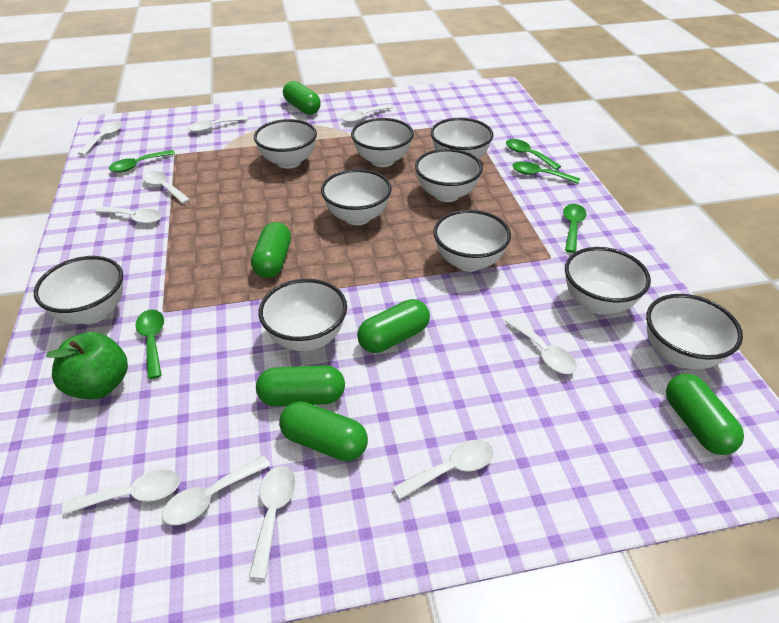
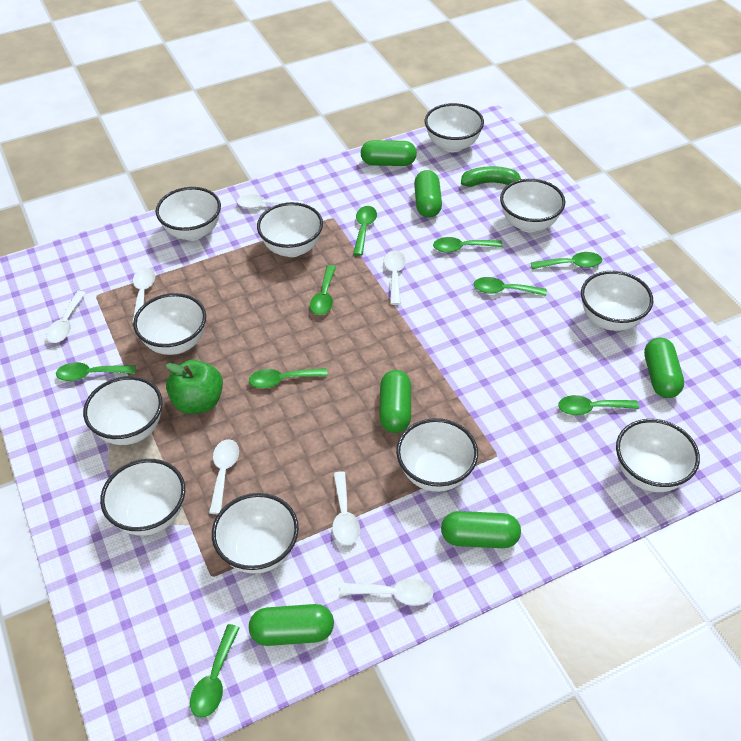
green banana: none = 0 -> [461,166,521,187] = 1
green spoon: [109,150,175,172] [135,310,164,379] [506,139,561,170] [512,161,580,184] [563,204,587,253] = 5 -> [56,362,136,381] [190,624,240,718] [249,368,328,388] [310,265,336,315] [353,206,377,256] [433,237,503,253] [474,277,547,296] [531,252,602,269] [558,395,639,415] = 9
white bowl: [34,256,123,324] [254,119,317,169] [259,279,347,351] [321,169,392,225] [351,118,414,167] [415,149,483,202] [430,118,493,159] [433,210,511,272] [565,247,651,314] [646,294,743,369] = 10 -> [83,376,163,445] [100,459,185,536] [133,293,206,355] [156,187,221,241] [212,493,299,574] [257,202,323,257] [396,418,478,492] [425,103,484,152] [500,179,565,232] [581,271,653,331] [616,419,700,492] = 11
white spoon: [62,469,180,515] [77,121,122,156] [95,206,161,224] [142,171,191,204] [162,455,271,525] [188,116,248,133] [249,466,296,579] [342,104,393,123] [393,440,494,500] [505,317,577,374] = 10 -> [46,291,86,343] [132,268,155,323] [209,439,239,514] [237,194,303,209] [332,471,360,545] [339,579,433,606] [384,250,406,305] = 7

